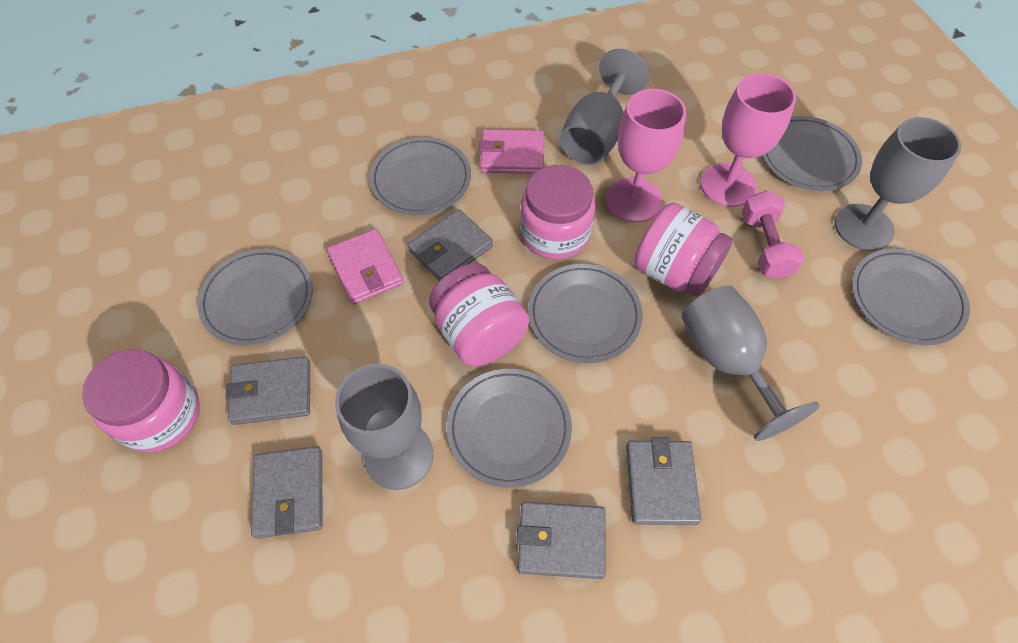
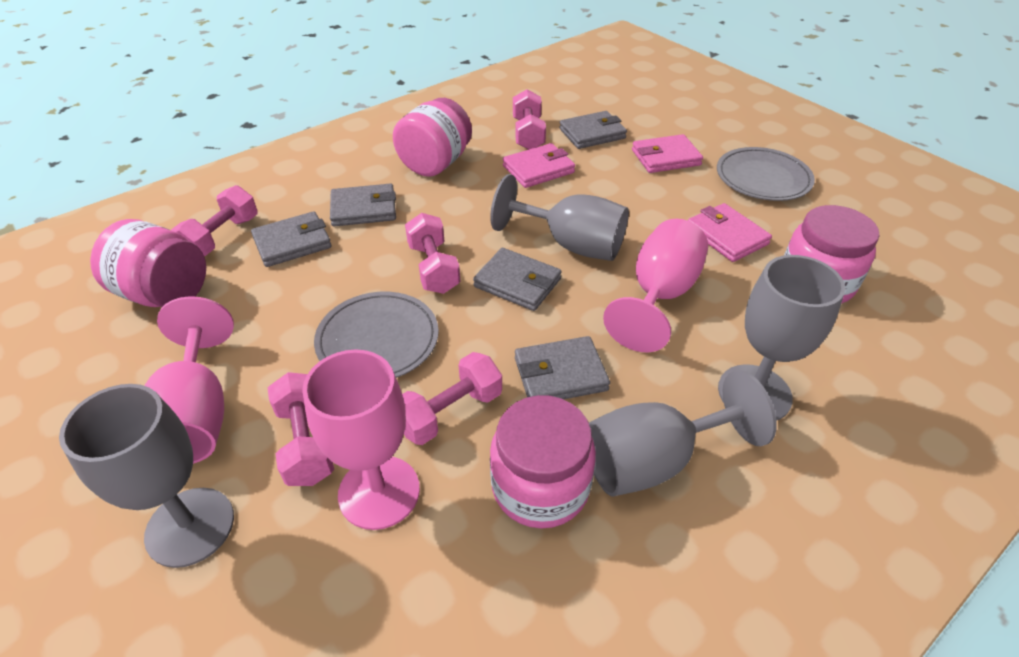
grey plate: [198,249,313,345] [370,137,471,215] [447,369,572,488] [528,264,643,363] [762,116,862,191] [852,249,970,345] = 6 -> [314,292,439,378] [717,147,815,201] = 2
pink dumbbell: [741,190,804,279] = 1 -> [171,185,257,256] [268,372,334,486] [402,352,502,445] [405,213,460,294] [513,89,546,149] = 5
pink goblet: [606,89,686,222] [700,73,796,207] = 2 -> [144,296,234,464] [302,349,420,530] [603,219,708,352] = 3
pink wallet: [327,229,404,304] [479,129,544,174] = 2 -> [503,143,575,188] [632,134,703,173] [688,203,772,262] = 3

